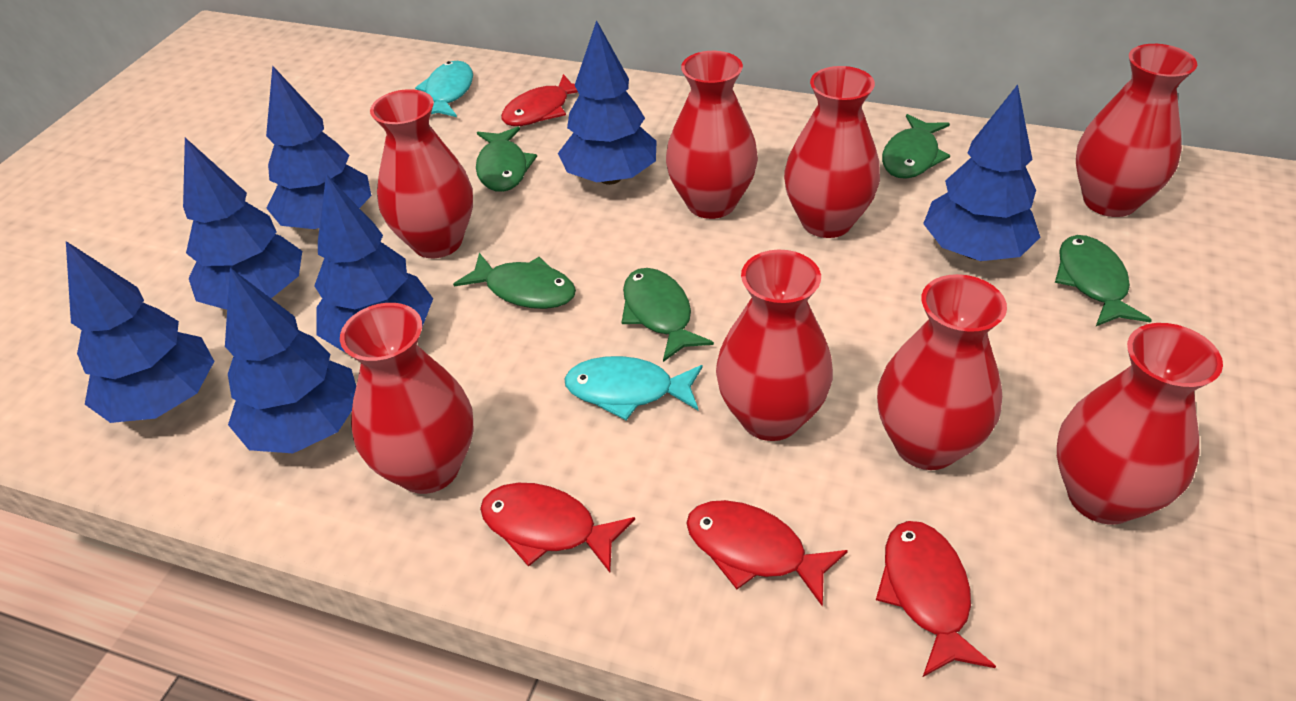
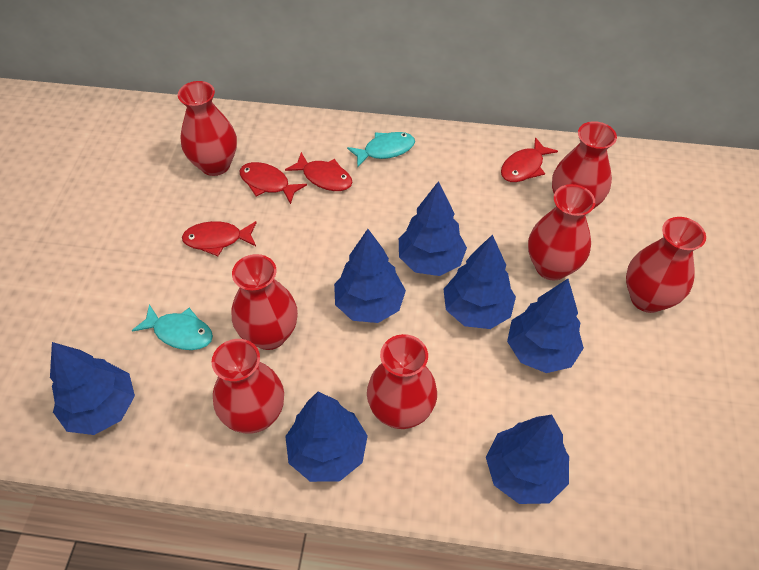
green fish: [453,253,576,309] [476,127,537,192] [622,268,714,362] [882,114,951,179] [1055,235,1152,327] = 5 -> none = 0
red vase: [340,303,474,494] [370,89,473,258] [666,51,758,219] [716,250,833,441] [784,66,880,238] [877,274,1007,470] [1057,323,1223,525] [1076,44,1197,217] = 8 -> [178,81,237,176] [212,339,284,433] [232,254,298,350] [367,334,437,429] [528,184,595,281] [552,121,617,208] [626,217,706,313] = 7

